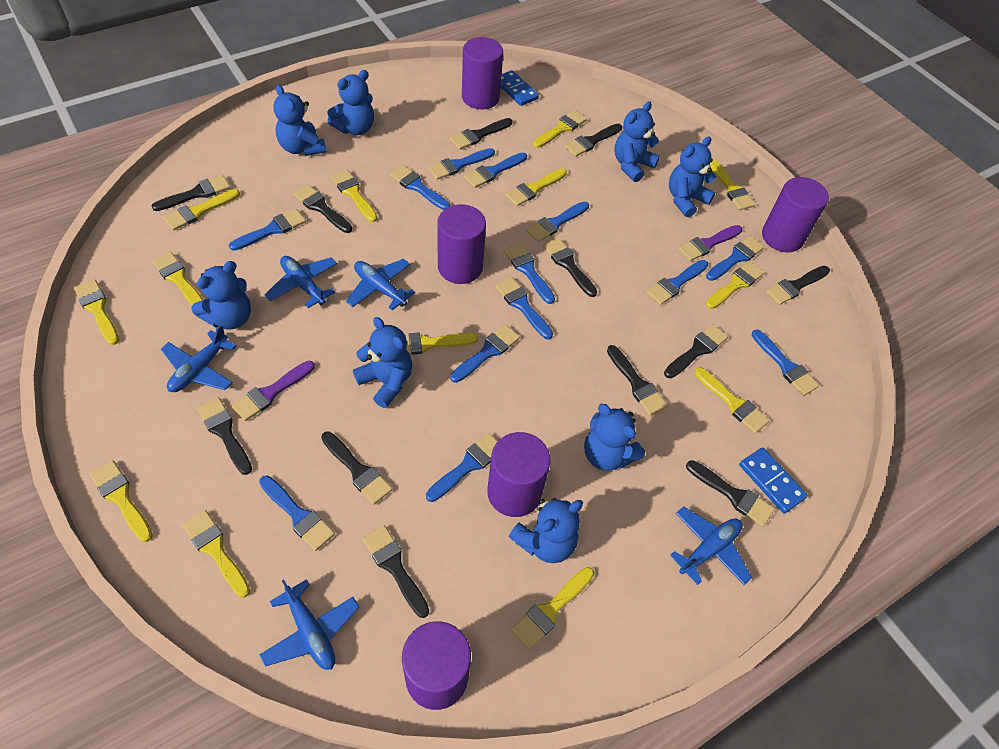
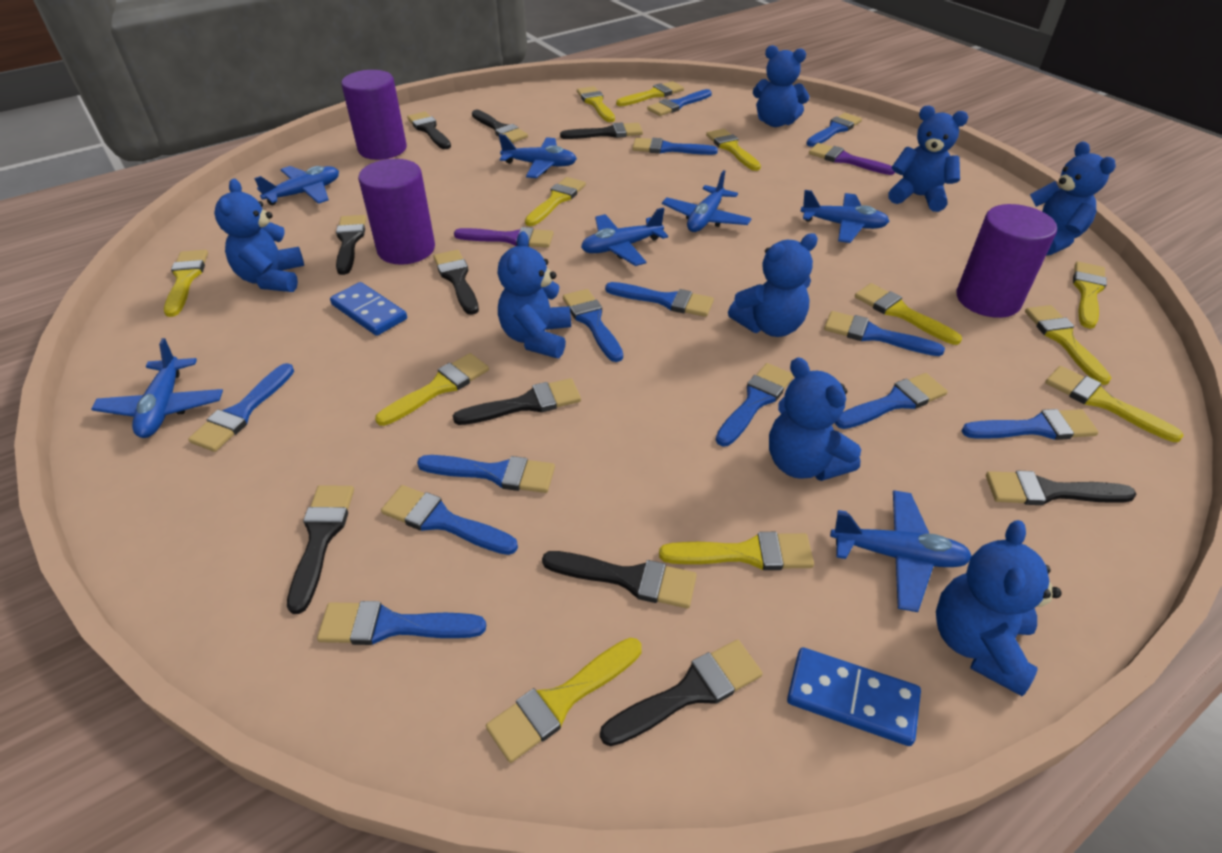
black brush: [152,175,231,211] [197,397,252,475] [293,185,352,233] [321,432,392,505] [362,525,429,618] [450,118,512,150] [543,238,597,297] [564,124,622,157] [607,345,668,415] [664,324,728,378] [686,460,775,527] [766,266,830,305] = 12 -> [287,485,354,614] [336,215,366,275] [407,112,451,149] [433,250,479,315] [453,378,581,425] [472,110,528,143] [542,551,697,608] [560,122,643,139] [600,639,763,746] [986,471,1136,505] = 10
blue plane: [161,325,236,392] [260,579,359,670] [265,256,337,308] [346,259,415,310] [670,506,752,585] = 5 -> [91,338,223,438] [254,166,339,205] [499,134,577,178] [581,207,668,266] [662,170,752,232] [800,190,890,243] [830,490,972,612] = 7
purple cylinder: [402,621,471,710] [437,204,486,284] [462,37,503,109] [487,432,550,517] [762,177,829,252] = 5 -> [341,70,407,160] [358,159,435,265] [956,204,1057,318] = 3
yellow brush: [74,279,119,345] [90,460,153,542] [152,252,203,305] [163,189,240,231] [183,510,250,598] [331,169,377,222] [405,332,478,355] [505,168,567,206] [511,567,594,649] [533,110,587,148] [694,367,770,433] [706,261,764,309] [710,159,756,210] = 13 -> [164,250,208,317] [375,353,489,426] [486,638,642,763] [525,177,586,226] [577,86,615,122] [616,81,684,106] [659,532,814,570] [706,129,761,171] [855,283,962,345] [1025,305,1111,385] [1045,366,1184,442] [1073,262,1107,329] = 12

